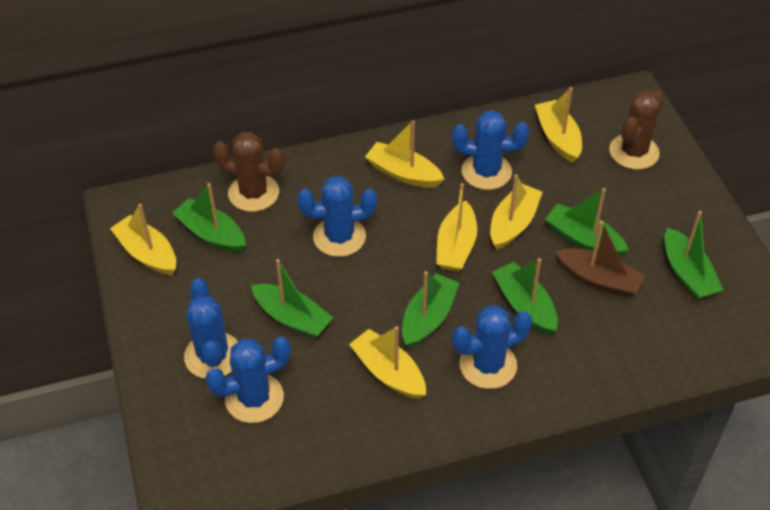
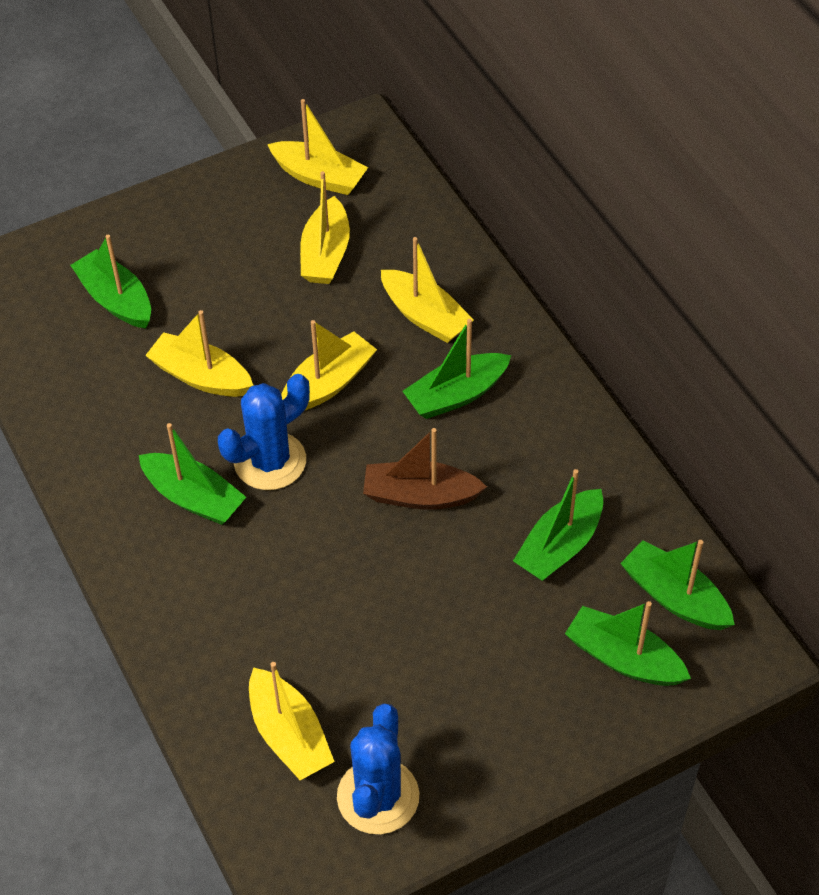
blue cactus: [184,278,238,379] [205,337,291,423] [297,176,377,257] [452,110,529,190] [452,305,532,389] = 5 -> [218,374,310,490] [337,703,419,834] = 2
brown cactus: [213,132,285,212] [609,90,664,170] = 2 -> none = 0

